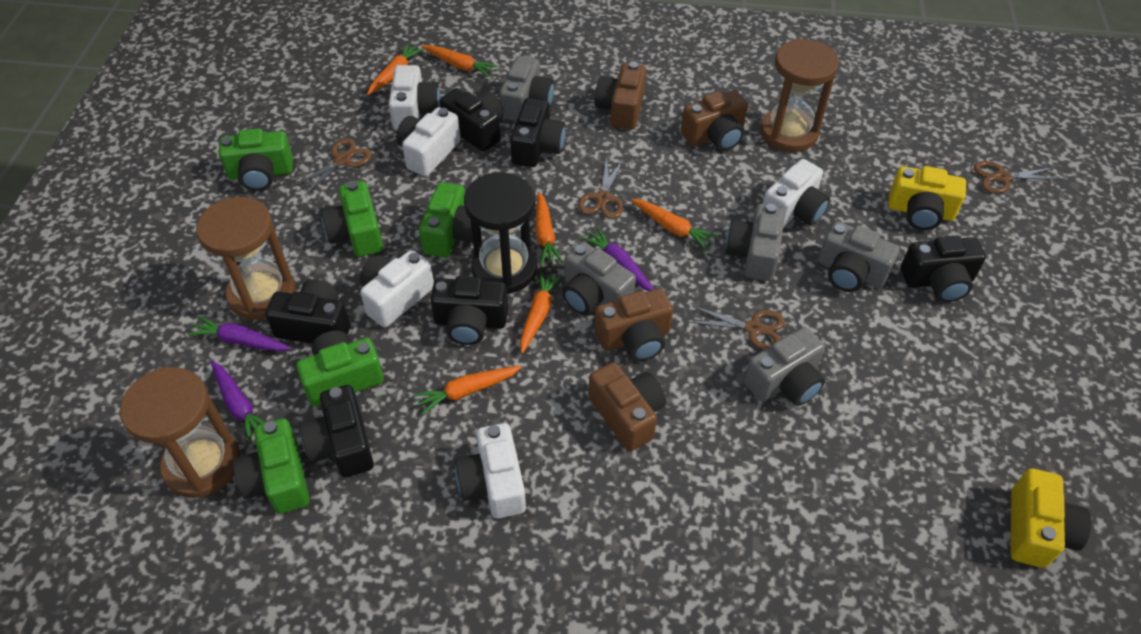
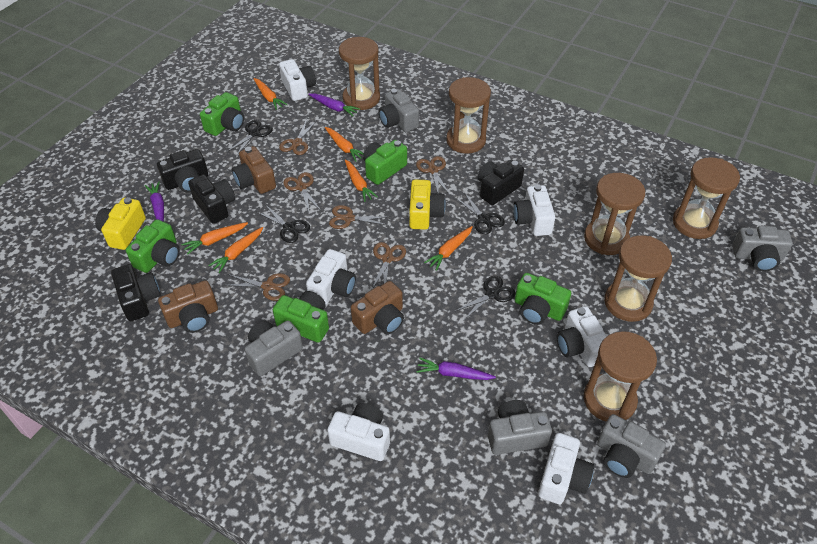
black camera: [265,279,350,343] [300,385,374,477] [430,276,508,345] [440,88,504,152] [510,98,566,167] [900,235,986,302] = 6 -> [111,264,161,321] [157,149,208,193] [188,174,235,224] [478,160,524,205] = 4
black hourglass: [464,173,537,294] = 1 -> none = 0
black scissors: none = 0 -> [227,120,273,156] [257,204,310,243] [454,192,505,234] [455,276,515,321] = 4
brown camera: [588,362,666,451] [595,62,647,129] [595,288,673,361] [681,90,748,151] = 4 -> [158,280,218,333] [232,146,276,194] [351,281,404,334] = 3
brown hourglass: [120,367,241,498] [196,197,295,320] [760,39,839,152] = 3 -> [339,37,380,110] [446,77,491,154] [584,173,645,255] [584,331,657,422] [604,235,672,322] [673,157,740,239] = 6
brown scissors: [293,138,372,195] [578,157,624,219] [689,306,785,350] [974,161,1062,194] = 4 -> [223,273,290,301] [279,119,317,155] [283,172,320,214] [329,205,391,229] [372,242,406,289] [416,156,450,195] = 6
white camera: [360,250,434,327] [388,65,441,130] [396,107,461,177] [455,423,526,519] [763,159,830,228] = 5 -> [279,59,316,101] [306,249,356,305] [327,403,390,461] [513,184,555,236] [538,433,594,504] [557,306,607,367] = 6

